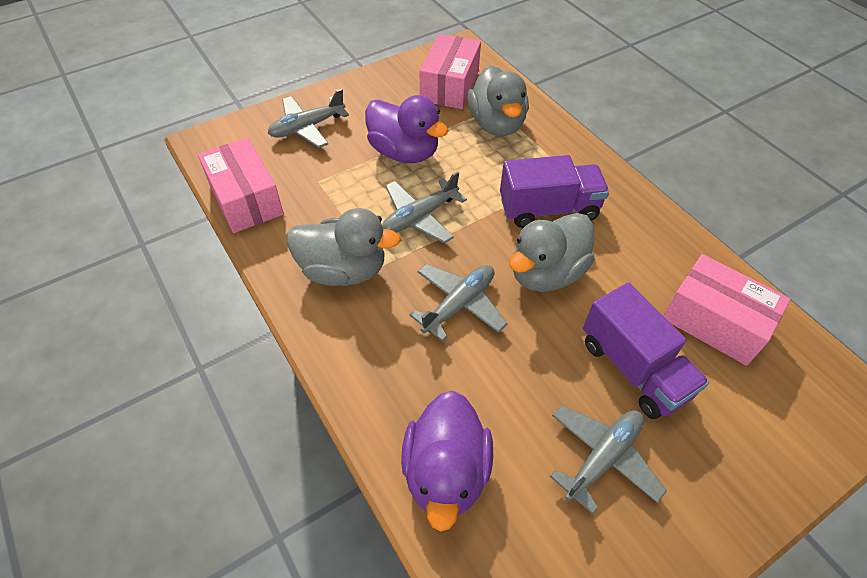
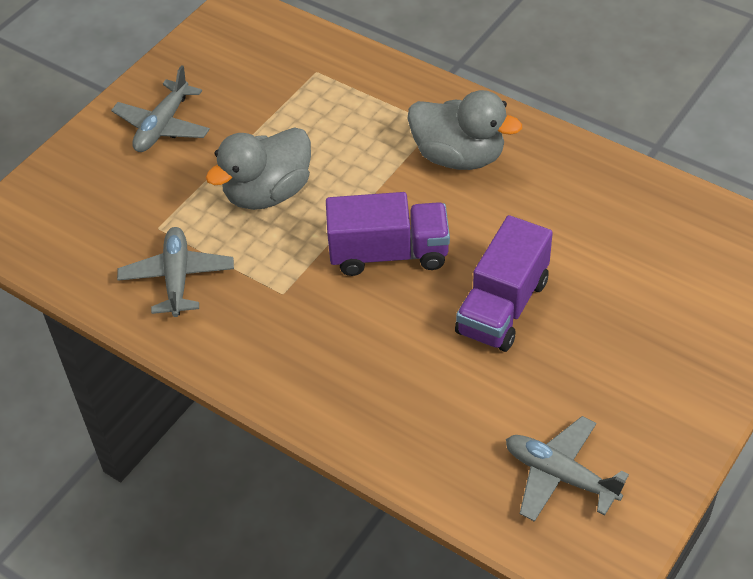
grey duck: [287,208,401,286] [467,65,529,136] [509,213,595,292] = 3 -> [206,127,311,210] [407,90,522,170] = 2
grey plane: [268,89,349,148] [382,171,467,243] [410,264,508,341] [550,405,667,514] = 4 -> [111,65,210,152] [117,227,234,317] [506,416,629,522] = 3
pink box: [198,138,284,233] [420,34,481,109] [663,254,791,366] = 3 -> none = 0
purple duck: [365,95,448,163] [401,391,493,531] = 2 -> none = 0

